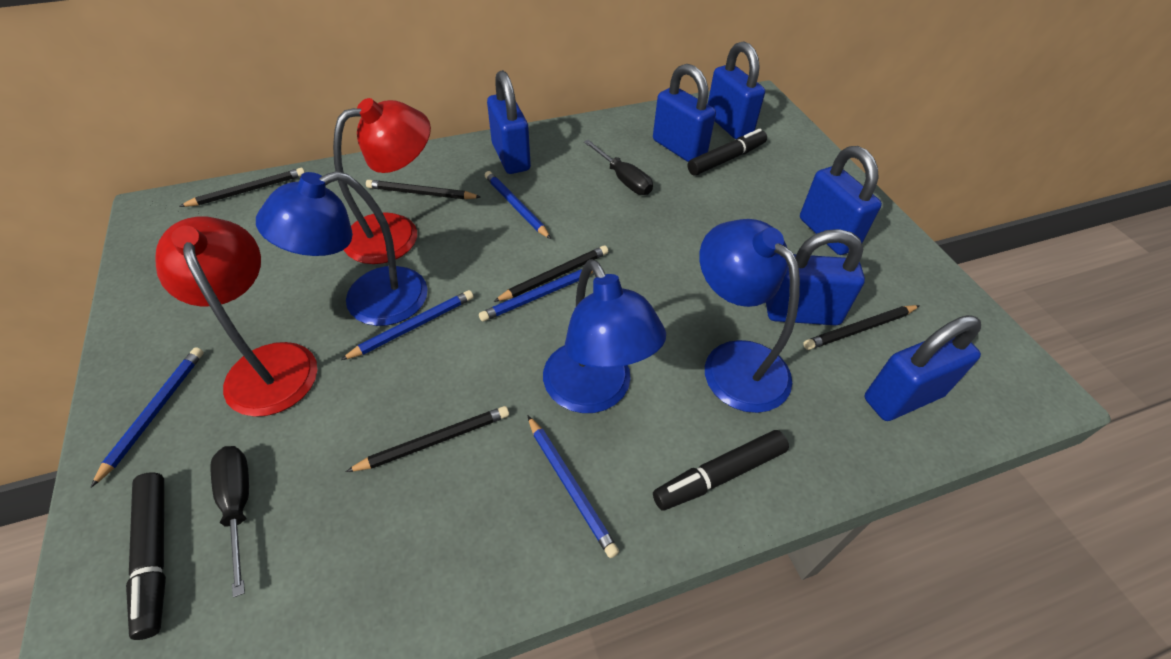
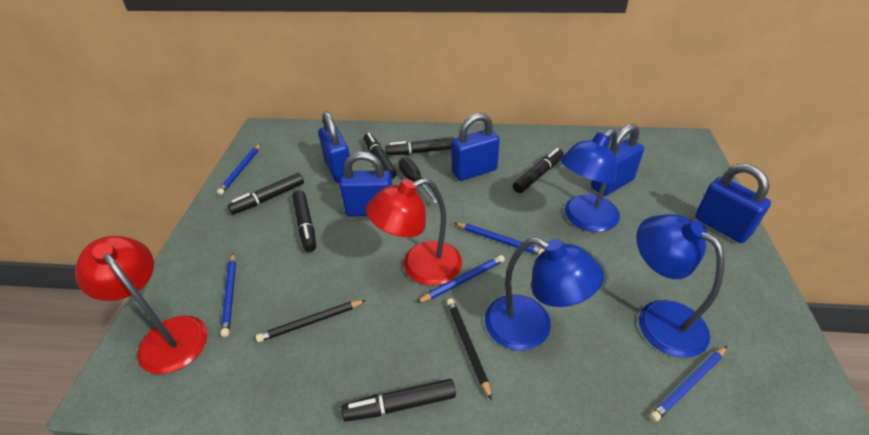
black marker: [126,472,166,640] [653,430,789,511] [688,129,767,175] = 3 -> [227,173,304,214] [292,190,316,252] [341,379,456,422] [364,133,397,179] [385,137,454,155] [513,148,564,193] = 6
black pencil: [179,168,305,207] [346,406,509,472] [366,180,480,199] [493,245,609,302] [803,305,920,350] = 5 -> [256,300,366,342] [447,298,492,400] = 2
black screwdriver: [211,446,249,598] [584,140,653,195] = 2 -> [399,158,438,204] = 1
blue padlock: [487,70,531,174] [653,64,716,162] [708,41,765,139] [766,229,865,325] [800,146,882,255] [864,315,981,421] = 6 -> [318,112,350,183] [339,152,392,216] [452,113,500,181] [591,124,644,196] [695,164,771,243] = 5

